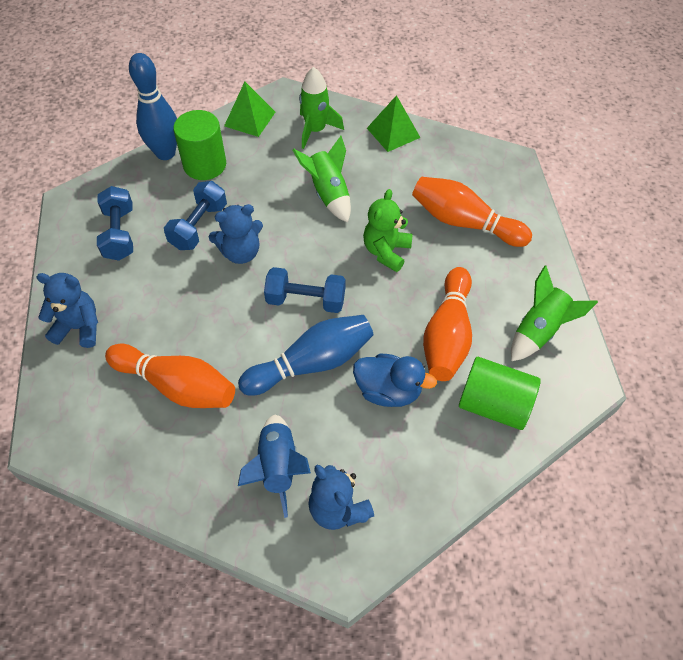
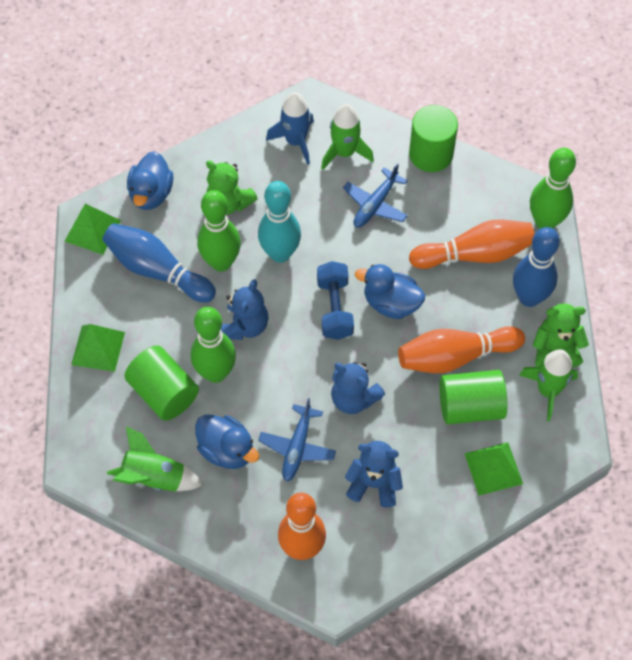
blue duck: [353,353,437,407] = 1 -> [127,151,173,210] [195,415,259,469] [355,264,425,319] = 3
blue dumbbell: [97,186,133,261] [164,181,227,250] [264,267,345,313] = 3 -> [317,261,354,340] = 1
blue plane: none = 0 -> [258,398,336,482] [343,163,408,228] = 2
green bowling pin: none = 0 -> [191,307,236,383] [197,190,241,272] [530,148,576,229] = 3
green cylinder: [173,110,226,180] [459,357,541,430] = 2 -> [124,346,199,421] [409,105,458,172] [439,370,507,424] = 3
green pyramid: [224,82,275,137] [367,95,421,152] = 2 -> [65,204,121,255] [71,324,125,372] [464,442,523,496] = 3
green teddy bear: [363,189,413,272] = 1 -> [206,161,258,215] [532,303,589,368] = 2
turquoise bowling pin: none = 0 -> [258,181,301,263] = 1

